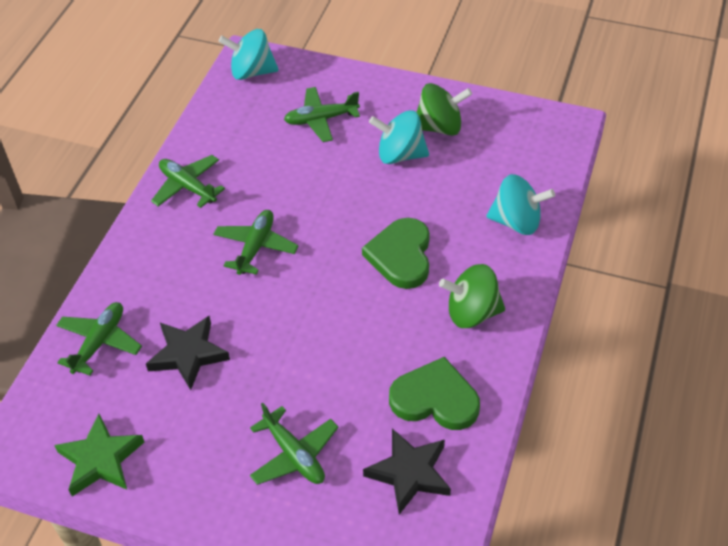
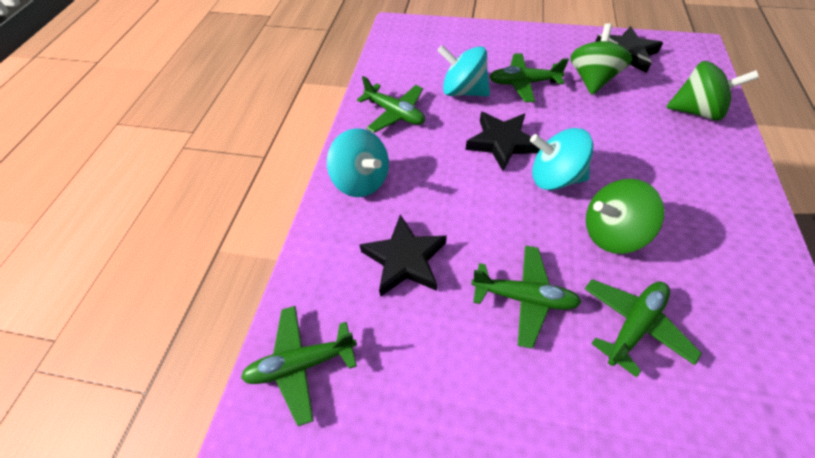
black star: [146,316,230,390] [363,428,451,515] = 2 -> [359,214,447,297] [466,112,540,171] [595,26,663,73] = 3
green heart: [362,218,430,289] [389,357,480,430] = 2 -> none = 0
green spinning top: [417,83,472,136] [439,264,505,328] = 2 -> [570,23,632,95] [586,179,665,254] [666,61,759,121] = 3
green star: [54,414,144,496] = 1 -> none = 0

